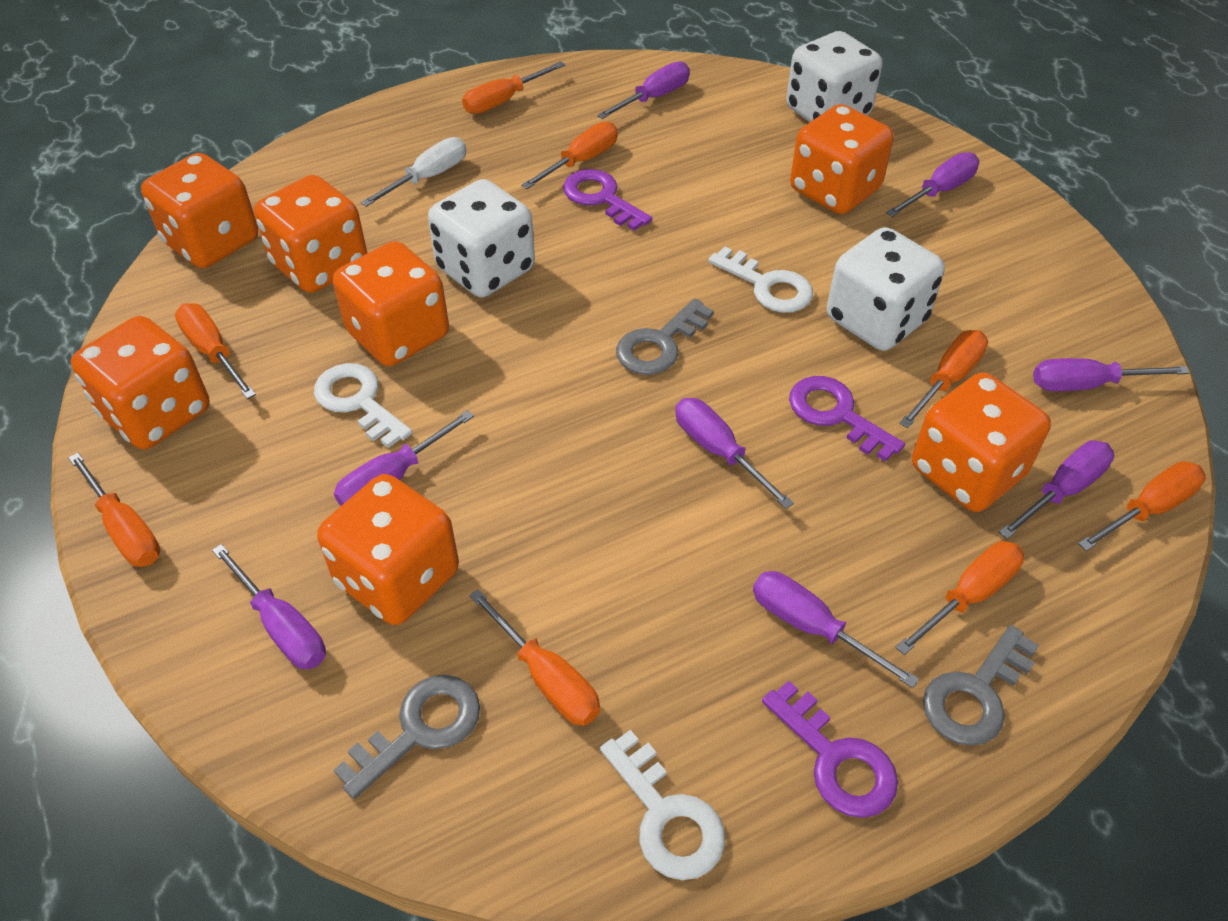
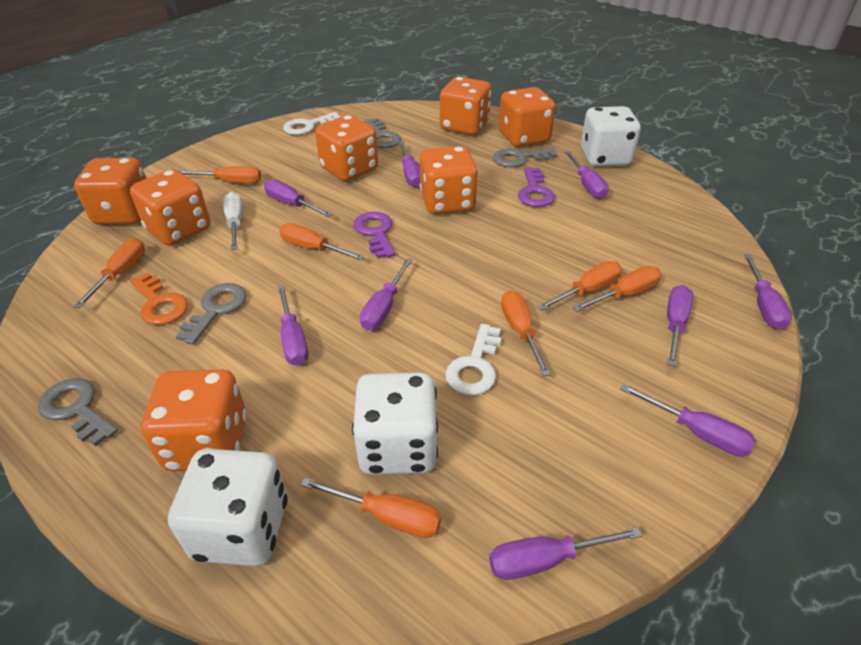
grey key: [334,675,480,799] [616,298,714,375] [923,625,1039,746] = 3 -> [38,378,118,446] [176,283,247,345] [364,118,401,148] [493,148,558,167] = 4
orange key: none = 0 -> [130,273,188,325] = 1
orange screwdriver: [68,452,160,567] [175,303,256,399] [462,61,565,114] [469,589,600,726] [521,122,618,189] [896,541,1024,655] [899,330,988,428] [1078,461,1206,551] = 8 -> [73,238,145,308] [179,166,261,184] [279,223,364,260] [301,477,441,538] [501,291,551,376] [537,261,622,311] [573,266,661,312] = 7
purple key: [563,169,652,231] [762,681,898,818] [789,376,905,462] = 3 -> [354,212,395,258] [518,167,555,207] = 2
purple screwdriver: [212,544,326,669] [334,410,474,506] [597,61,690,119] [675,398,794,509] [753,571,919,688] [886,152,979,217] [999,440,1114,539] [1033,358,1189,391] = 8 -> [264,180,332,217] [278,285,308,366] [360,258,412,330] [398,141,420,187] [489,527,642,580] [565,151,609,199] [620,384,756,457] [667,285,693,366] [744,254,792,330] = 9
white key: [314,363,412,448] [600,730,725,880] [708,246,813,313] = 3 -> [283,112,341,135] [445,324,502,395] = 2

